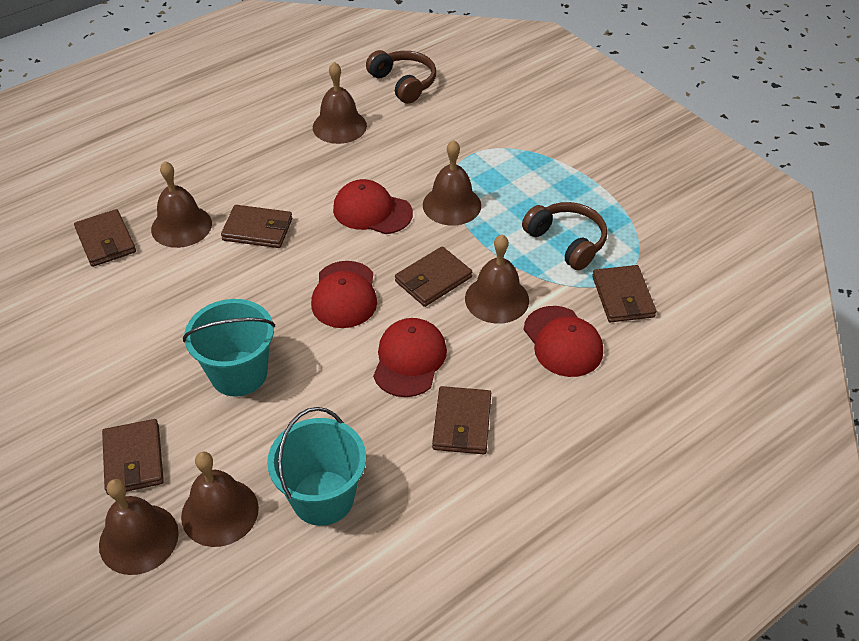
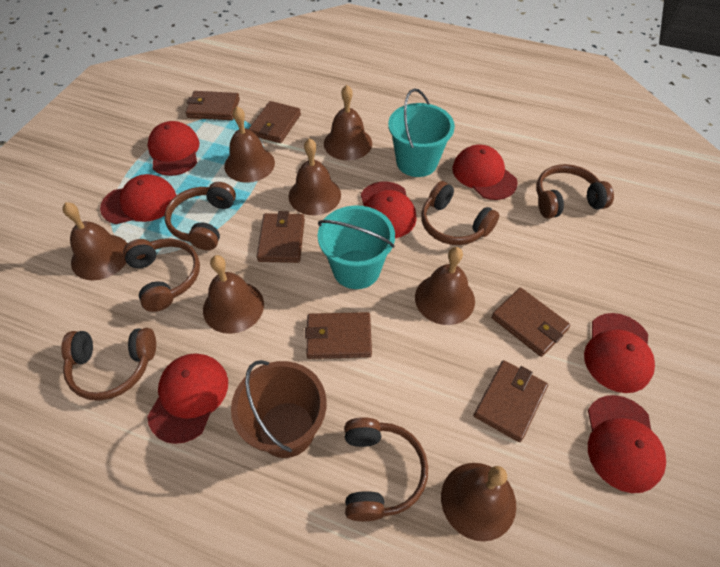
brown bell: [99,479,179,575] [151,161,212,248] [181,452,259,547] [313,62,367,144] [423,140,481,225] [465,234,529,324] = 6 -> [62,202,128,280] [203,255,264,334] [224,106,275,183] [289,138,341,216] [324,85,372,160] [415,247,475,325] [441,463,516,541] = 7
brown bucket: none = 0 -> [231,360,327,458] = 1
brown headphones: [366,50,436,104] [522,202,607,271] = 2 -> [61,328,156,401] [123,238,200,312] [164,182,236,250] [345,417,428,521] [421,181,499,245] [536,164,614,219] = 6
red cap: [311,261,377,328] [333,179,413,234] [373,318,447,397] [524,306,603,377] = 4 -> [100,174,176,224] [147,353,228,444] [148,121,200,176] [361,181,417,238] [452,145,518,200] [584,313,655,393] [588,395,666,493] = 7

